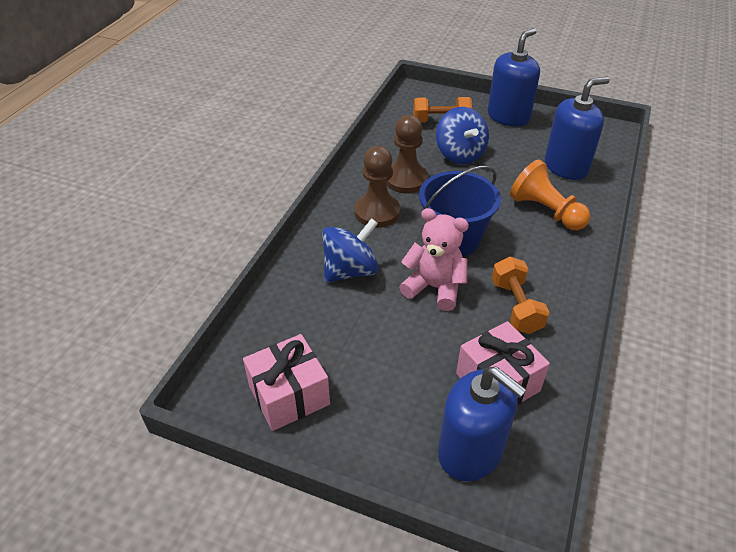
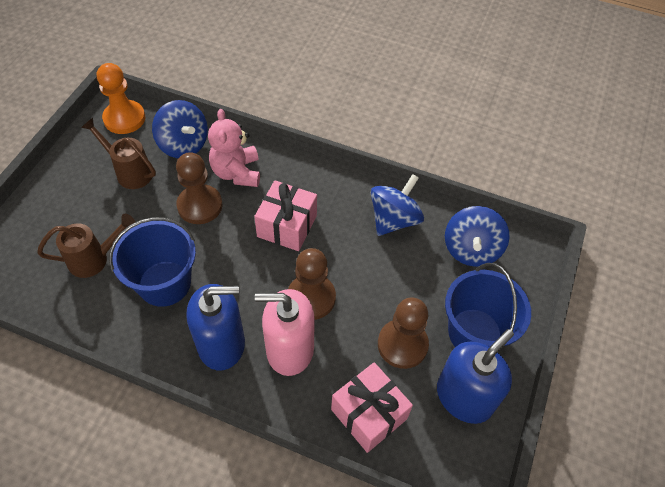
blue bucket: [419,166,501,256] = 1 -> [109,217,196,307] [445,263,531,348] = 2
blue soap dispenser: [438,366,527,481] [488,28,540,126] [545,77,610,180] = 3 -> [186,284,245,370] [437,329,514,424] = 2
blue spinning top: [322,218,379,283] [436,107,489,164] = 2 -> [152,100,208,158] [371,174,424,236] [445,206,510,267] = 3
brown pawn: [354,146,400,228] [386,115,428,194] = 2 -> [176,152,222,224] [288,248,336,320] [378,297,429,369] = 3
brown watering can: none = 0 -> [37,214,135,278] [81,118,156,189] = 2
orange dumbbell: [413,97,472,123] [492,256,550,334] = 2 -> none = 0
pink soap dispenser: none = 0 -> [255,289,315,376] = 1

